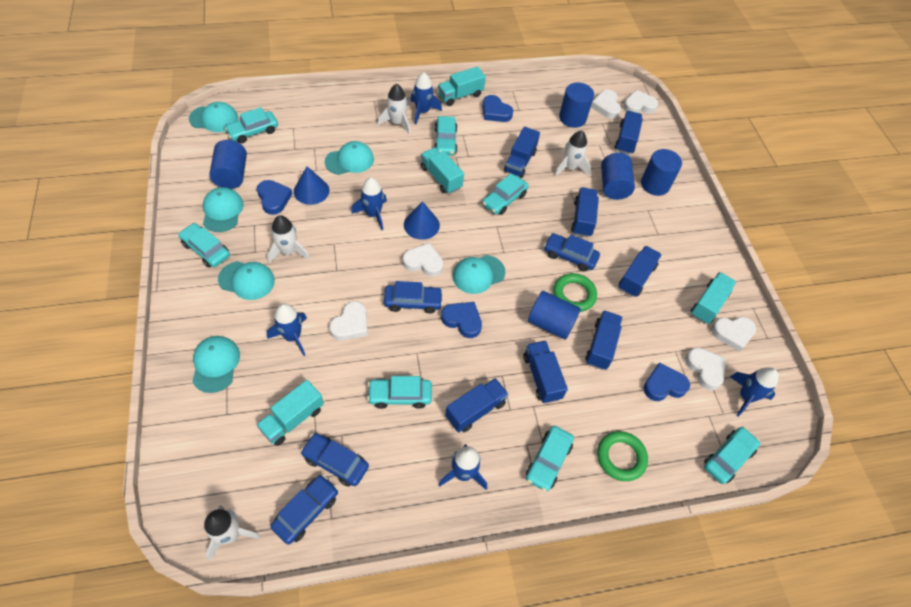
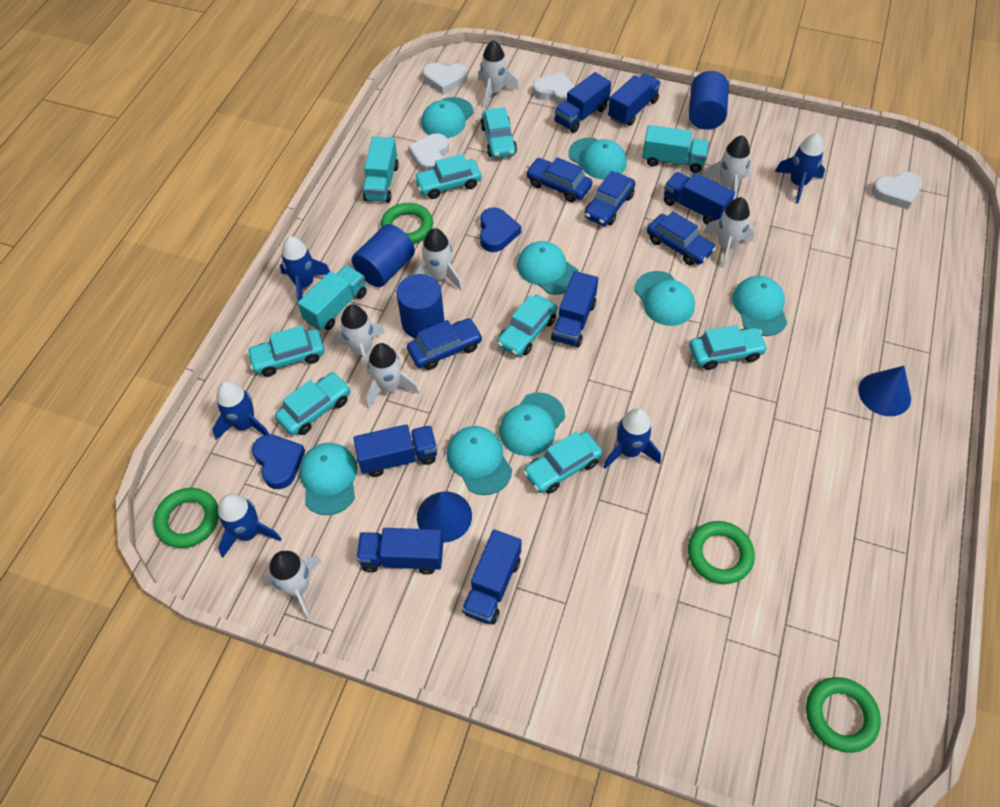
blue cylinder: [209,140,247,189] [528,291,581,340] [559,83,594,128] [601,153,635,200] [641,149,682,196] = 5 -> [352,224,415,287] [396,274,444,339] [689,71,729,130] = 3
blue heart: [257,180,292,215] [441,302,482,338] [483,95,513,122] [644,362,690,401] = 4 -> [252,434,305,489] [480,207,521,252] = 2
green ring: [553,273,597,312] [597,431,648,481] = 2 -> [153,488,219,548] [381,203,433,244] [688,521,755,584] [806,677,881,753] = 4
turquoise cap: [189,102,238,132] [192,336,240,393] [203,187,243,232] [218,261,275,300] [325,141,374,175] [453,255,506,294] = 6 -> [299,443,357,515] [421,97,473,138] [446,426,512,495] [499,392,565,456] [517,241,579,295] [568,137,627,179] [634,271,695,326] [732,276,787,336] = 8
turquoise truck: [256,380,324,446] [421,148,464,194] [438,66,486,106] [691,272,736,324] = 4 -> [298,265,367,331] [363,136,399,203] [642,125,709,173] = 3
white heart: [329,301,368,340] [403,243,443,277] [591,90,621,119] [623,90,658,114] [685,348,726,390] [711,317,756,352] = 6 -> [408,134,449,172] [423,63,467,95] [533,72,575,105] [871,172,922,210] = 4
white rocket: [204,505,261,561] [267,215,310,263] [377,84,410,135] [554,131,591,177] = 4 -> [262,551,323,620] [333,304,385,375] [366,343,420,409] [413,228,463,291] [478,40,519,109] [703,135,751,200] [704,197,755,268] = 7

